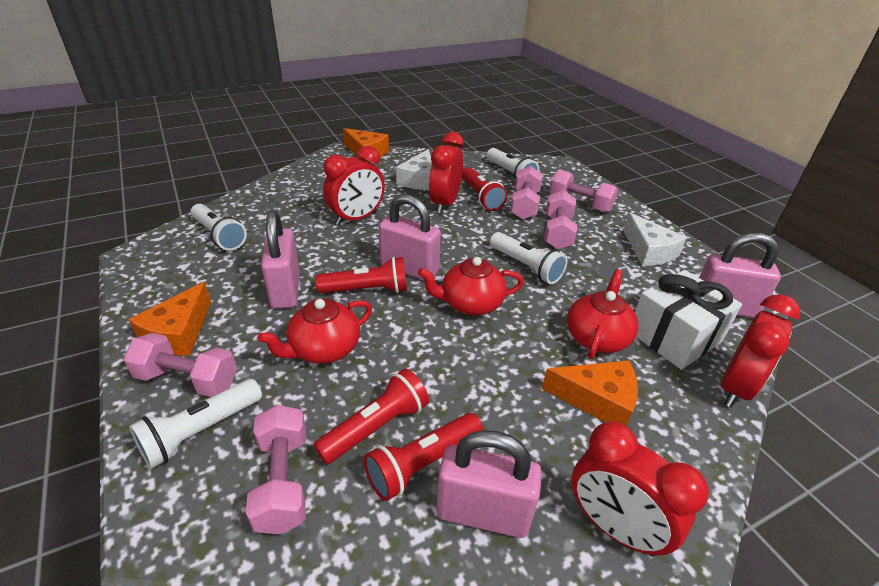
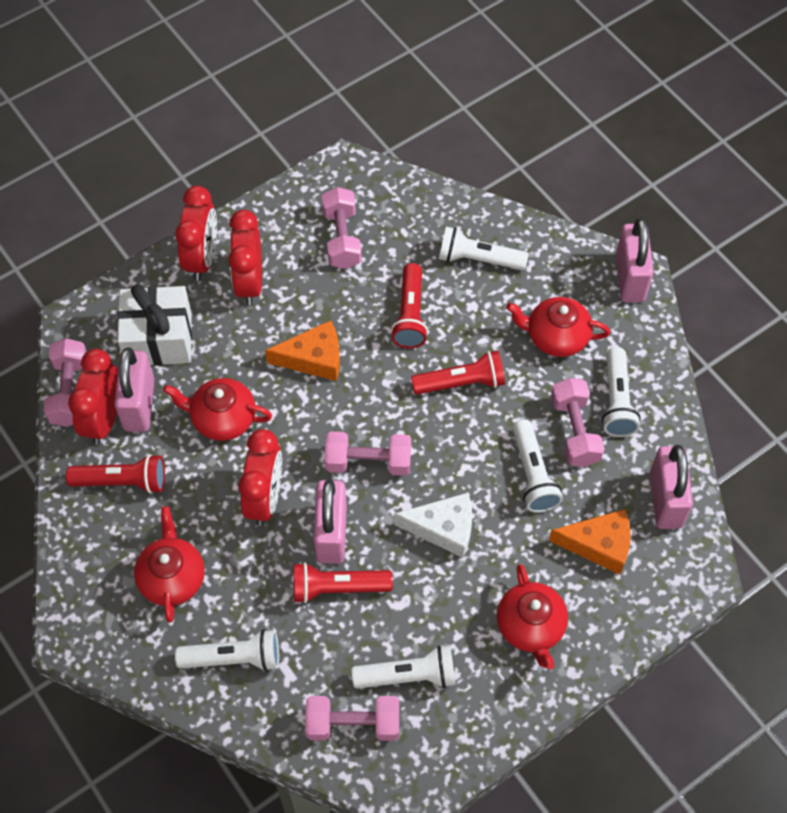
orange cheese: [129,282,211,356] [343,128,389,162] [542,360,638,426] = 3 -> [265,320,340,381] [549,509,631,575] = 2
red teapot: [257,299,372,364] [418,257,524,315] [567,269,638,359] = 3 -> [134,506,205,623] [163,378,272,441] [497,564,568,670] [506,297,610,357] = 4
white cheese: [396,149,432,190] [623,213,687,266] = 2 -> [394,493,472,558] = 1
white flashlight: [129,379,262,469] [191,204,247,251] [487,148,539,180] [490,232,567,284] = 4 -> [175,629,279,671] [352,646,455,689] [439,227,529,270] [512,419,563,513] [602,347,641,437] = 5

